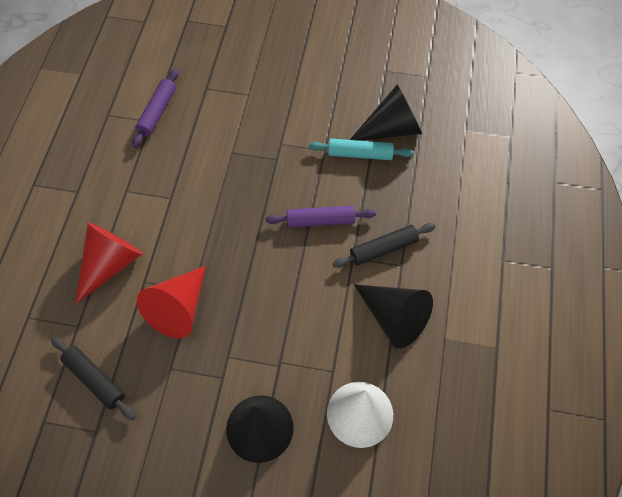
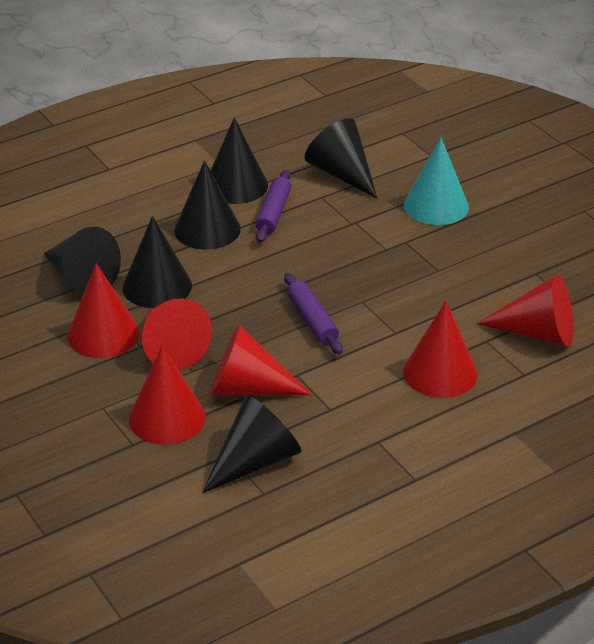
black cone: [226,395,293,463] [350,84,422,141] [354,284,433,348] = 3 -> [44,227,121,295] [123,216,192,308] [174,160,241,250] [202,395,302,493] [210,117,268,204] [305,118,377,198] = 6
black rolling pin: [51,336,135,420] [332,223,435,268] = 2 -> none = 0
red cone: [75,222,143,304] [137,266,206,338] = 2 -> [67,263,140,358] [129,345,206,445] [142,298,212,370] [210,325,312,395] [403,301,478,398] [476,274,573,347] = 6
turquoise cone: none = 0 -> [404,138,469,225] = 1
turquoise rolling pin: [309,139,414,160] = 1 -> none = 0
white cone: [327,382,393,448] = 1 -> none = 0

